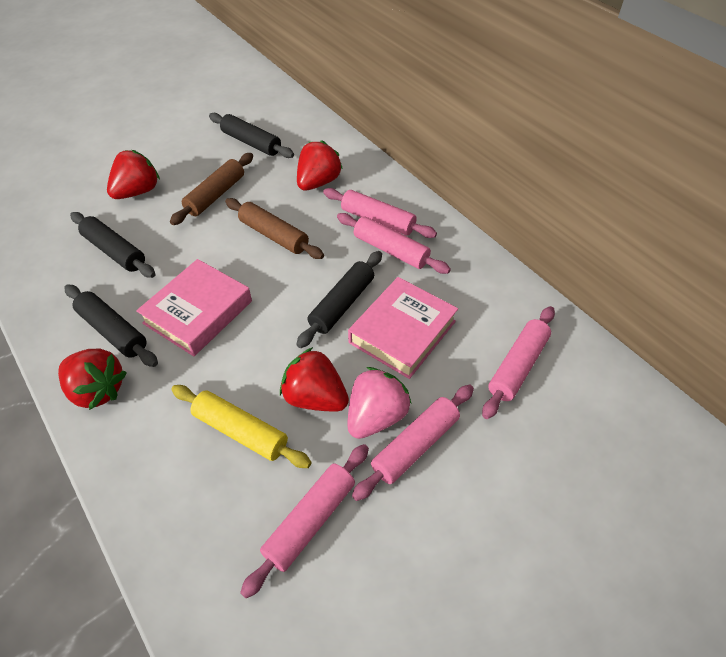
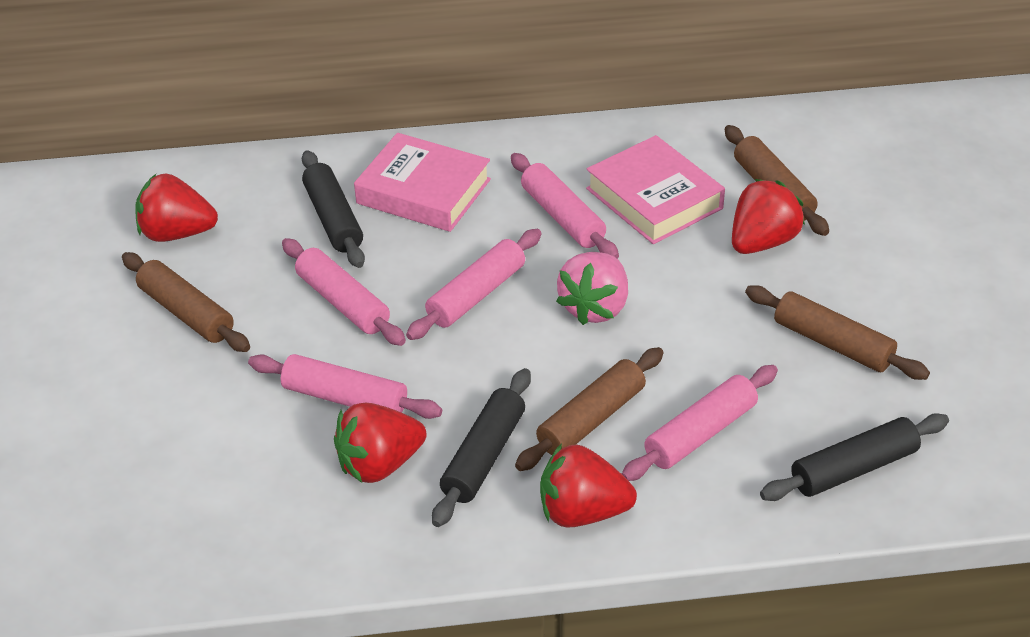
black rolling pin: [64,284,158,367] [70,212,156,278] [209,113,294,158] [296,251,382,348] = 4 -> [302,150,365,268] [432,368,531,527] [760,413,949,501] = 3
brown rolling pin: [170,153,253,225] [225,198,324,259] = 2 -> [122,252,250,352] [515,347,664,471] [725,125,829,236] [745,285,930,380] = 4
yellow rolling pin: [171,385,311,468] = 1 -> none = 0

